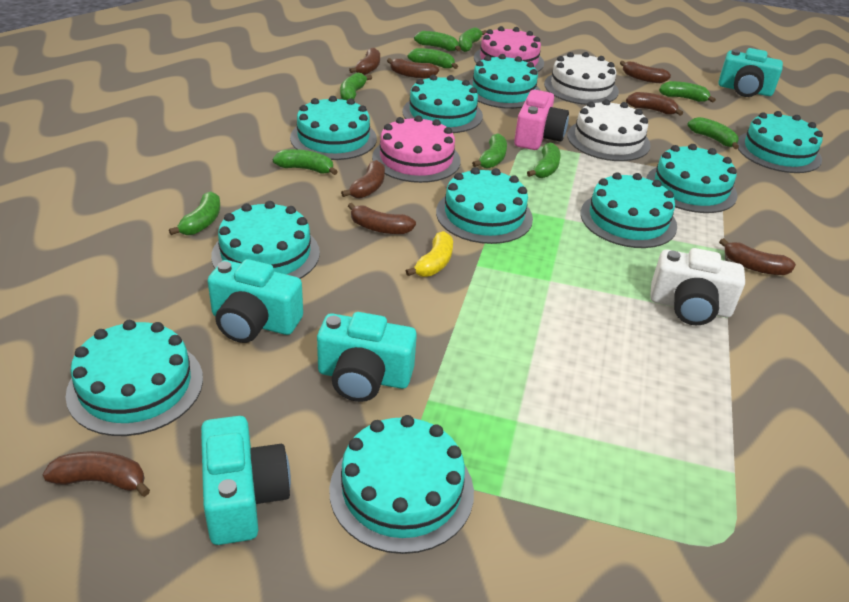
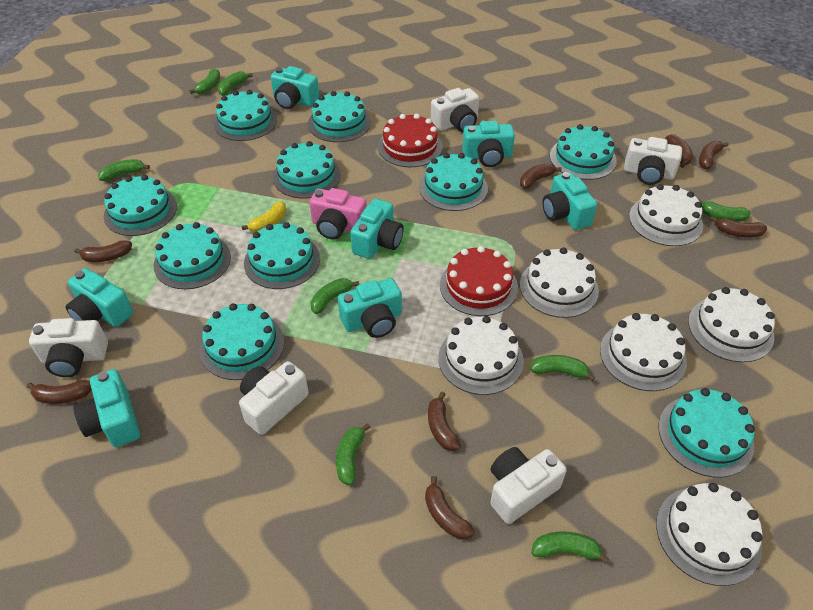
green banana: [169,191,220,235] [273,149,338,175] [340,72,372,100] [407,48,458,69] [414,31,461,51] [459,27,487,52] [472,133,507,169] [527,142,561,178] [659,81,716,103] [687,117,739,149] = 10 -> [98,159,150,181] [189,68,220,94] [218,71,253,96] [310,278,359,314] [336,423,370,485] [530,355,595,381] [531,531,609,564] [698,199,751,222] = 8
pink cake: [372,115,461,183] [474,26,544,72] = 2 -> none = 0
red cake: none = 0 -> [378,114,443,167] [440,246,518,316] = 2
turquoise camera: [201,416,291,545] [208,259,303,343] [317,312,417,402] [719,48,783,97] = 4 -> [66,268,133,327] [73,369,140,447] [271,66,319,109] [338,278,402,338] [350,199,404,259] [462,121,515,167] [542,172,597,230] = 7
white cake: [544,52,619,105] [567,99,651,161] = 2 -> [438,316,524,395] [520,248,599,318] [600,313,687,391] [629,184,703,246] [656,483,762,586] [688,287,775,362] = 6
white camera: [650,248,745,325] = 1 -> [29,318,108,377] [239,361,309,435] [431,88,479,132] [490,447,567,524] [624,137,682,185] = 5

